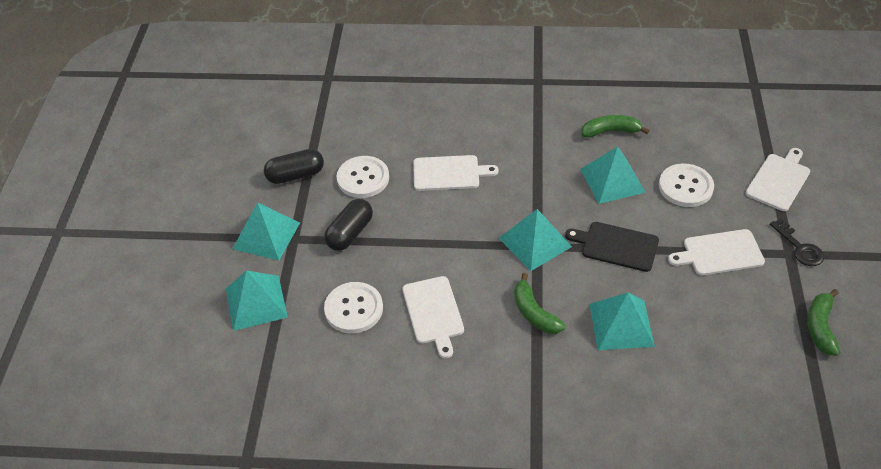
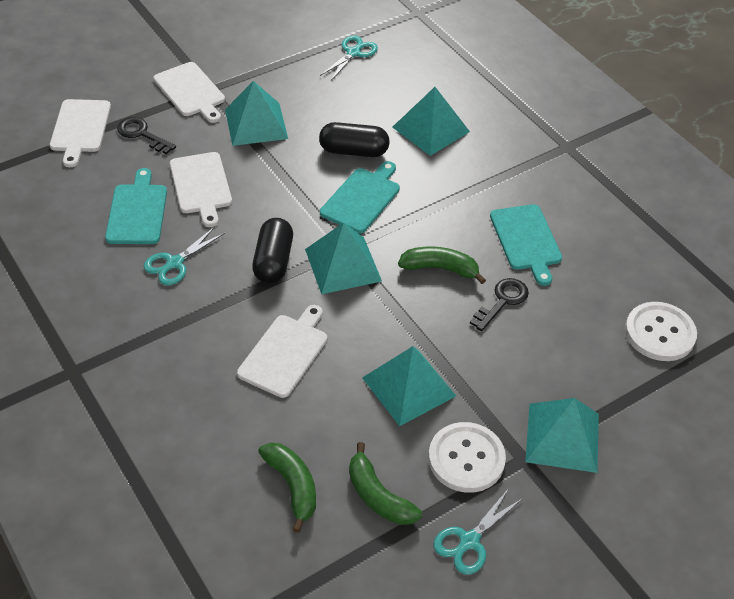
black cutting board: [565,222,659,272] = 1 -> none = 0
black key: [770,219,824,266] = 1 -> [117,117,176,154] [470,278,529,332] = 2
turquoise cutting board: none = 0 -> [105,168,167,244] [320,161,400,233] [490,204,562,286] = 3
turquoise scissors: none = 0 -> [144,227,225,285] [320,35,378,80] [434,488,523,575] = 3
white button: [324,282,383,333] [336,156,389,198] [659,164,714,207] = 3 -> [428,422,506,493] [625,302,697,361] = 2

